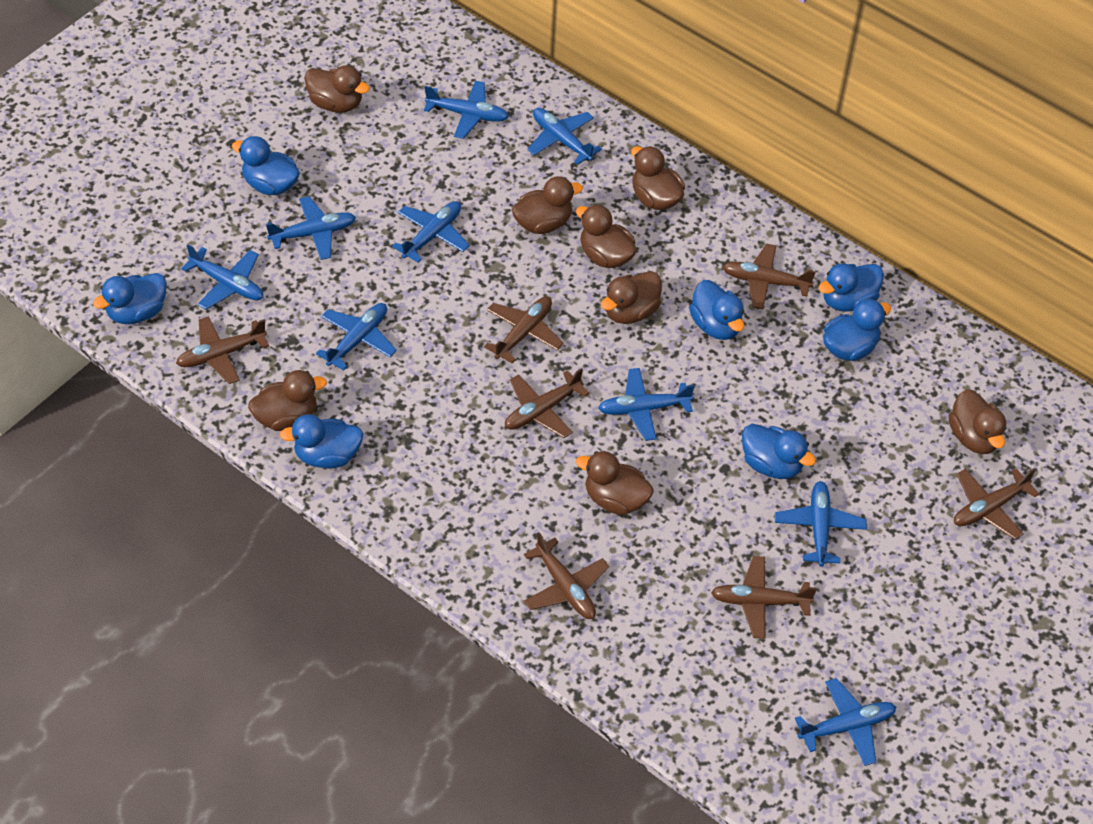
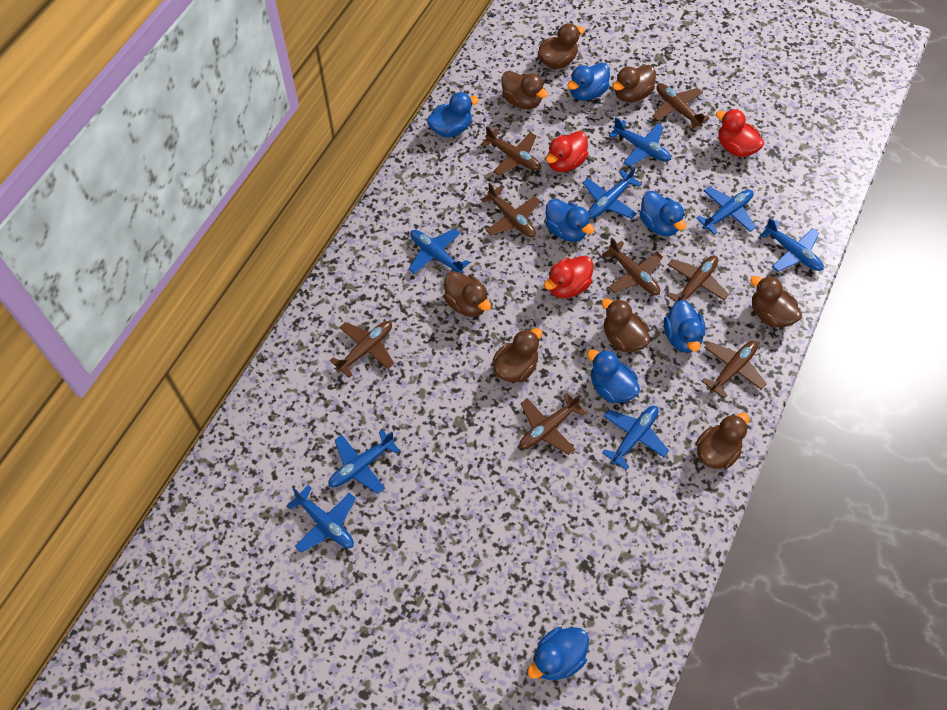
blue plane: [181,244,264,310] [266,196,356,260] [316,303,397,371] [392,201,470,263] [424,81,509,139] [527,108,602,165] [598,368,695,441] [775,481,867,567] [795,678,896,766] = 9 -> [287,485,356,553] [328,430,400,494] [409,229,470,274] [583,166,642,219] [602,406,669,470] [609,118,671,167] [696,186,756,235] [760,217,824,272] = 8
brown plane: [176,316,269,384] [484,297,564,363] [505,368,589,438] [524,532,609,619] [711,556,817,639] [723,243,816,309] [954,468,1039,539] = 7 -> [330,321,394,378] [481,126,541,176] [481,183,540,237] [519,393,586,455] [602,238,663,295] [652,83,709,130] [667,255,729,302] [702,341,767,399] = 8
red duck: none = 0 -> [544,256,593,298] [546,131,588,172] [716,109,764,157] = 3

